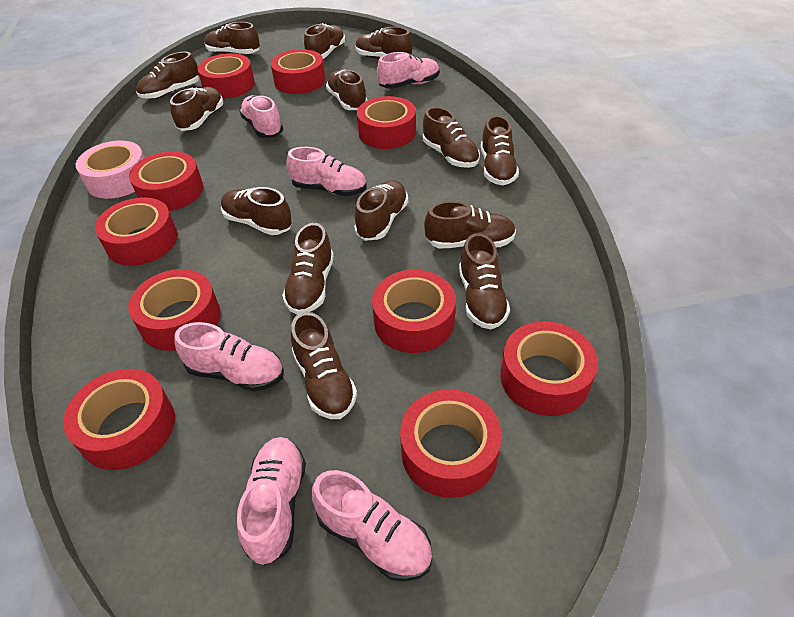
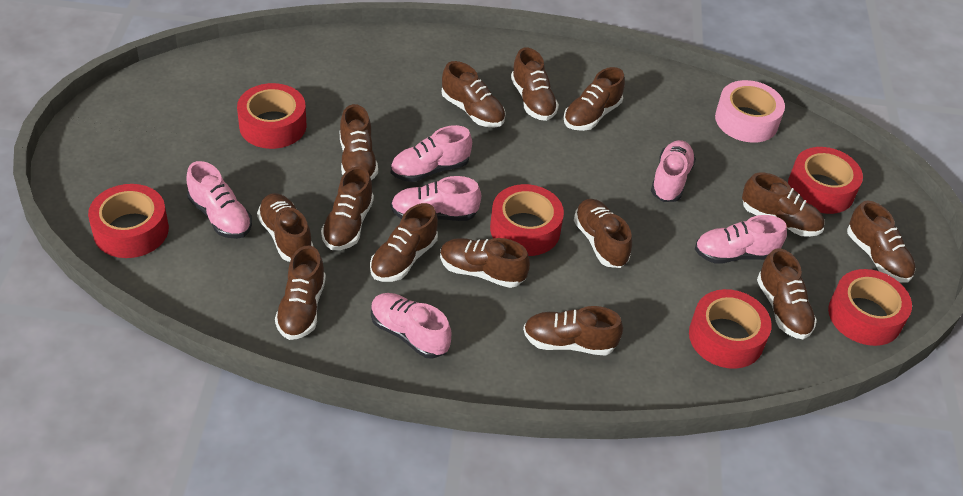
red tape: [63,369,175,470] [95,197,178,266] [128,269,221,351] [129,151,203,211] [197,53,255,99] [271,49,325,94] [357,96,416,149] [372,270,456,353] [400,389,502,498] [500,321,598,416] = 10 -> [88,184,169,258] [237,83,307,149] [490,184,564,256] [689,289,772,369] [788,147,863,214] [828,269,912,346] = 6

